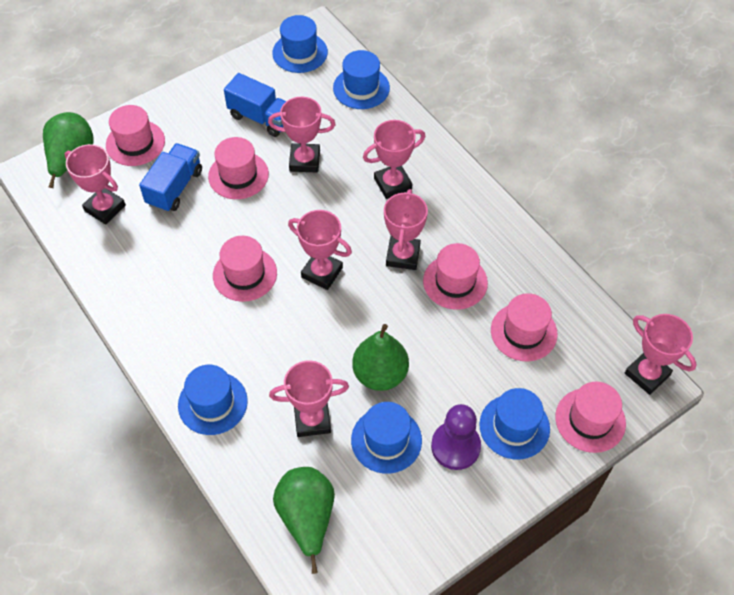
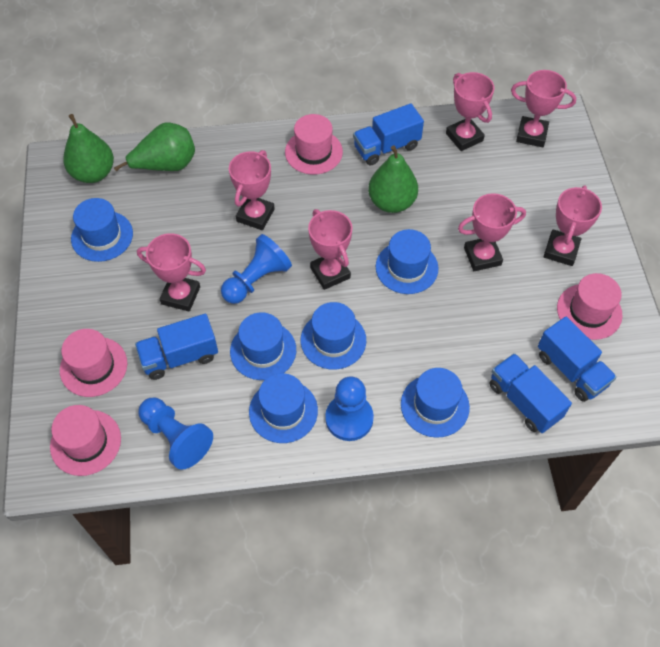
blue hat: [178,365,248,435] [272,15,328,73] [333,50,390,109] [351,402,422,474] [479,388,550,459] = 5 -> [71,198,133,262] [230,312,296,380] [249,373,318,443] [301,302,366,370] [376,229,439,294] [401,368,470,438] = 6
blue pawn: none = 0 -> [139,398,213,470] [221,234,292,304] [325,376,374,441] = 3
blue truck: [139,143,202,212] [224,73,286,137] = 2 -> [135,314,218,380] [353,103,424,165] [489,353,572,433] [538,316,617,402] = 4
pink hat: [106,105,165,166] [208,137,269,199] [213,236,277,302] [423,243,488,310] [491,293,558,361] [555,382,626,453] = 6 -> [50,405,121,476] [60,329,127,397] [285,114,343,175] [557,273,623,340] = 4
purple pawn: [431,404,481,470] = 1 -> none = 0

